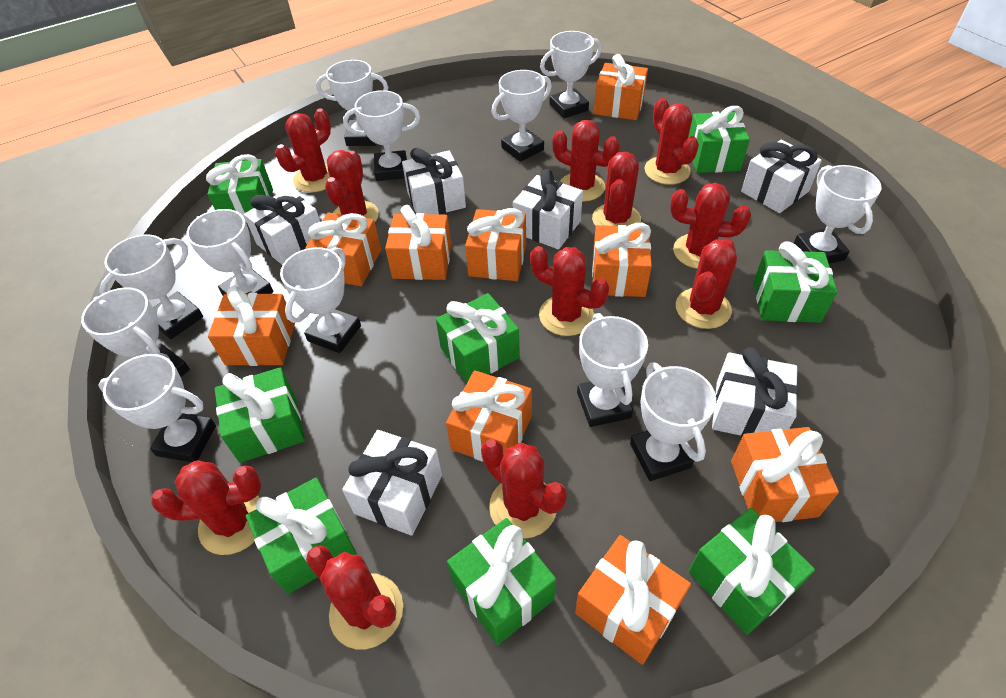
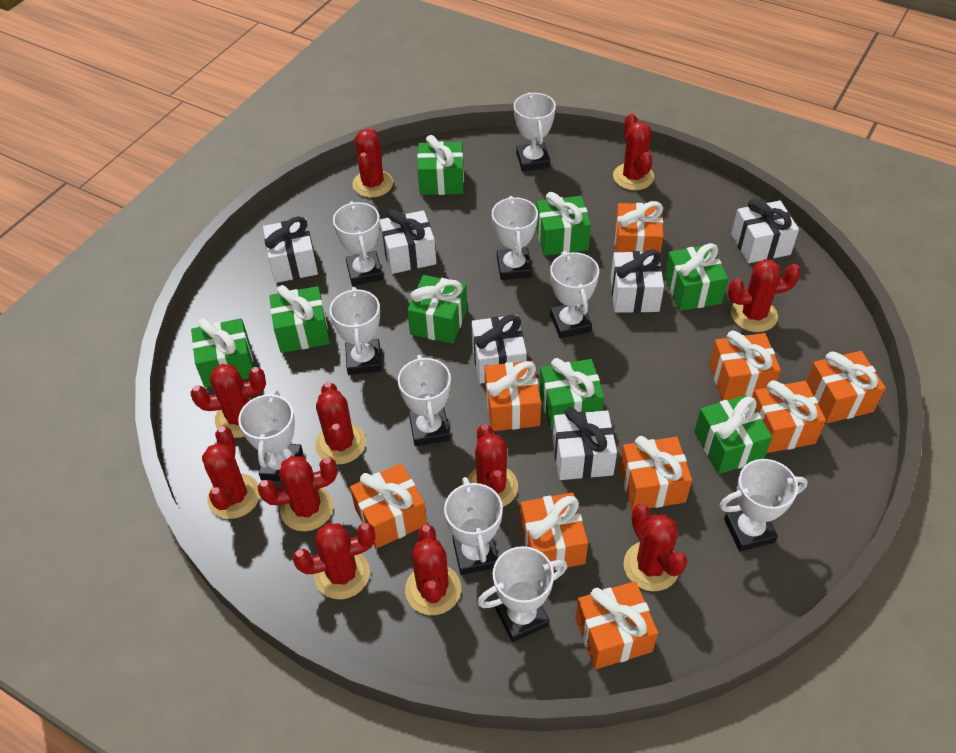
white trophy: [81,287,190,377] [98,354,216,462] [99,234,203,339] [186,209,273,295] [280,247,361,353] [316,60,388,146] [343,90,420,181] [492,70,552,162] [540,31,602,118] [577,313,648,427] [630,362,716,481] [794,165,881,264] = 12 -> [238,390,303,481] [329,287,382,375] [333,201,383,286] [398,355,451,446] [444,477,503,575] [477,546,567,642] [492,196,538,280] [514,92,556,172] [550,251,599,338] [719,459,808,551] = 10

